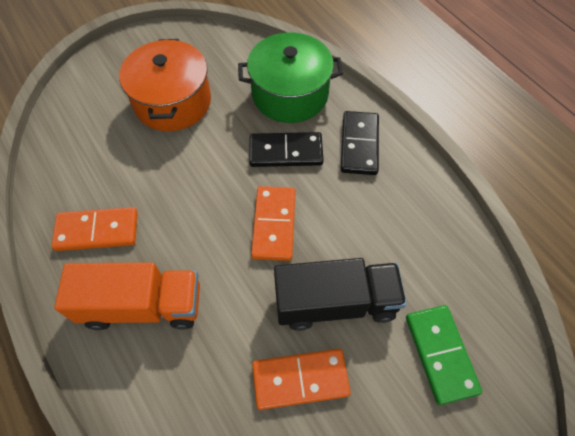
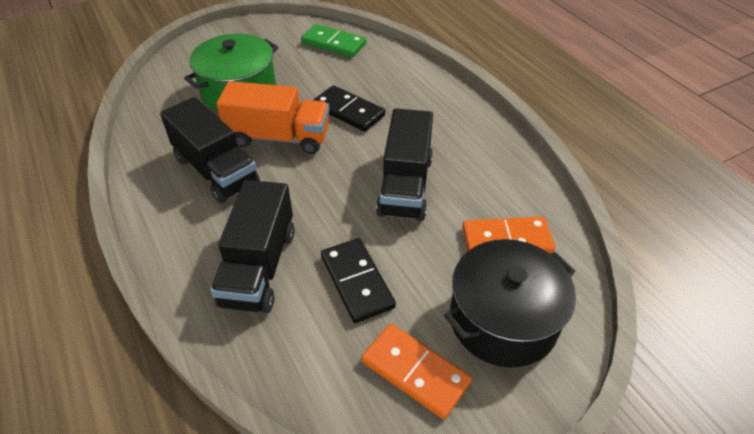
black pot: none = 0 -> [444,239,576,368] = 1
black truck: [274,258,407,331] = 1 -> [160,97,260,203] [210,180,295,313] [376,108,433,221] = 3
orange domino: [51,207,138,251] [251,186,296,261] [252,349,351,410] = 3 -> [361,324,472,419] [462,217,555,253] = 2
orange pot: [119,39,211,131] = 1 -> none = 0

